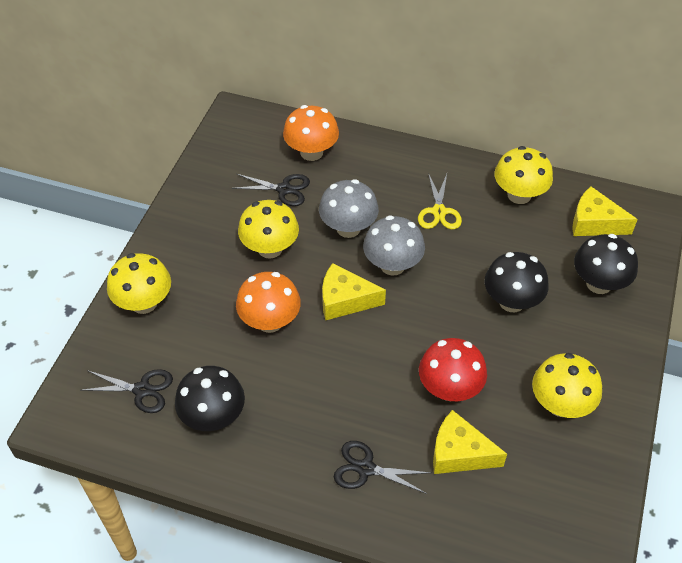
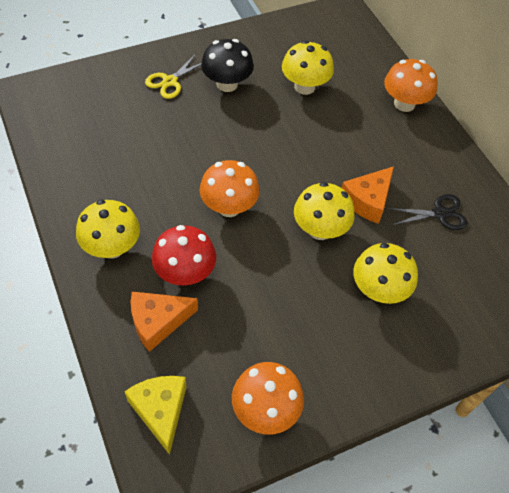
black mushroom: [175,366,245,431] [485,252,549,312] [574,234,638,294] = 3 -> [201,39,254,92] = 1
black scissors: [82,369,173,413] [231,174,310,206] [334,441,431,494] = 3 -> [387,194,467,230] = 1
grey mushroom: [319,179,379,238] [363,215,425,276] = 2 -> none = 0
orange cheese: none = 0 -> [131,292,198,352] [342,166,394,224] = 2
orange mushroom: [236,272,301,333] [283,105,339,161] = 2 -> [200,160,260,217] [232,362,304,435] [384,59,438,112] = 3
yellow cheese: [322,263,386,320] [433,410,507,474] [572,186,638,236] = 3 -> [124,376,186,455] = 1

